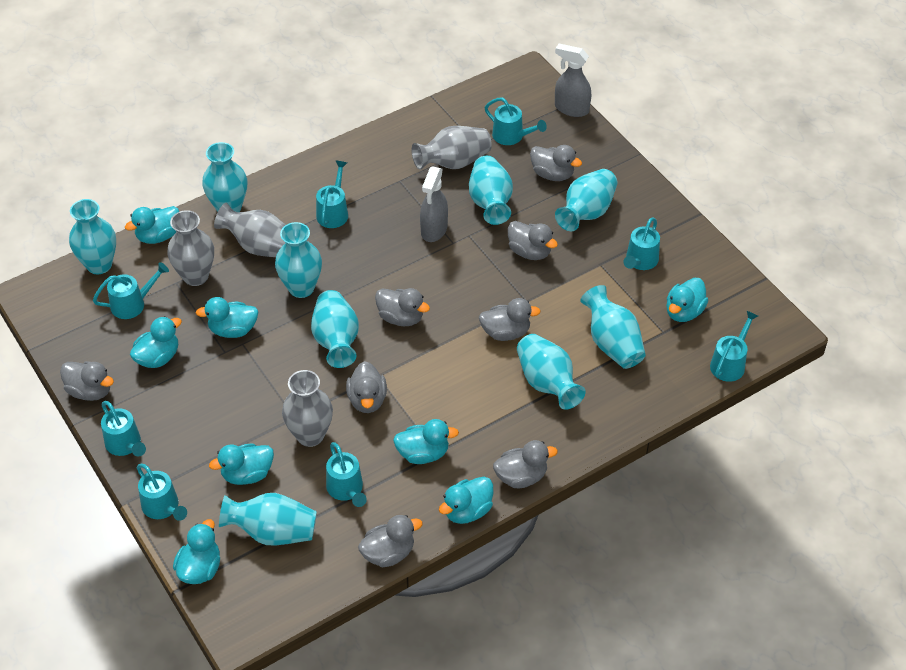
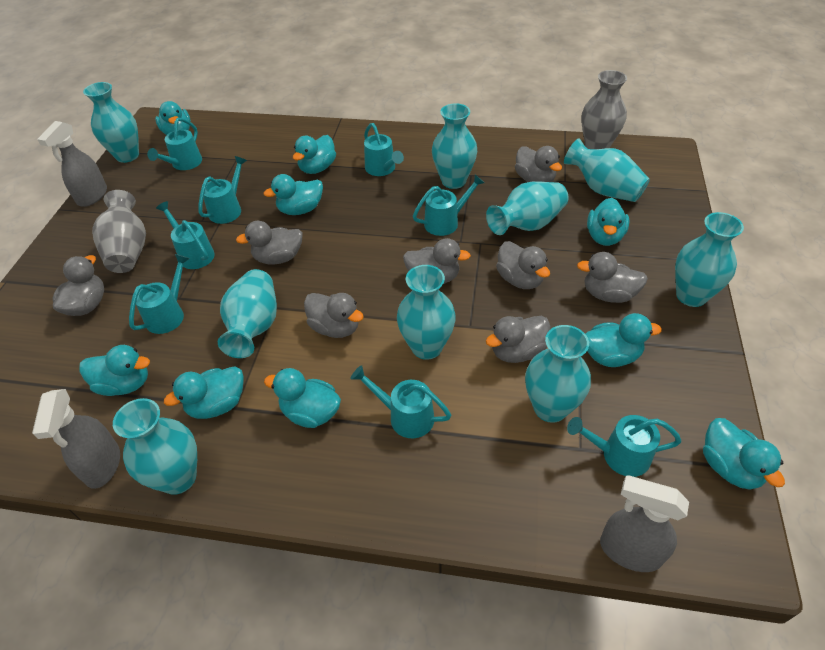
grey spray bottle: [420,166,448,242] [555,44,591,117] = 2 -> [32,389,120,489] [37,121,107,207] [600,475,689,572] = 3
grey vase: [167,210,214,286] [214,203,285,257] [282,370,333,447] [411,126,492,170] = 4 -> [92,190,146,273] [581,70,627,149] = 2
turquoise duck: [125,206,179,244] [130,316,182,368] [173,519,220,584] [196,297,259,338] [209,443,274,485] [393,419,459,464] [439,477,493,524] [666,278,709,322] = 8 -> [79,345,150,396] [155,101,191,135] [164,367,244,419] [264,174,323,215] [264,368,341,428] [293,135,336,174] [586,313,662,367] [587,198,629,246] [703,418,785,490] = 9

